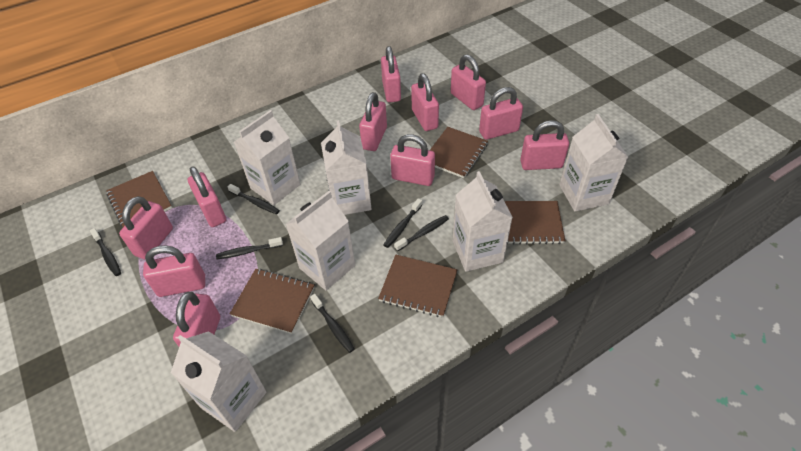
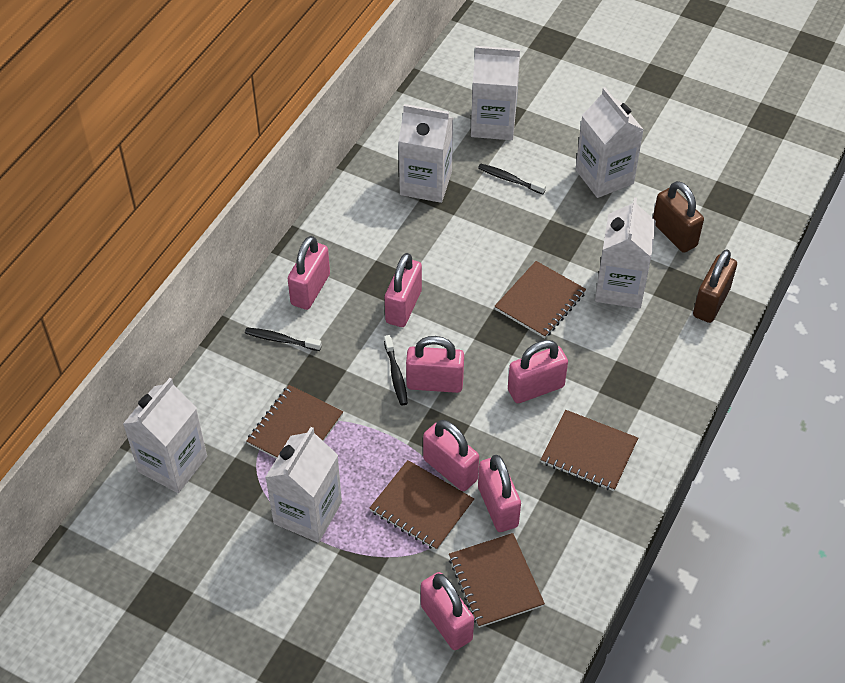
black toothbrush: [90,228,121,276] [216,237,283,259] [228,184,280,214] [310,294,355,353] [384,198,422,248] [394,215,449,251] = 6 -> [245,328,322,351] [384,335,408,406] [478,164,546,194] = 3
brown padlock: none = 0 -> [653,181,704,253] [693,249,737,323] = 2
pink padlock: [119,196,173,260] [143,246,205,297] [173,292,220,347] [188,166,226,227] [359,92,387,151] [381,46,401,102] [390,134,435,186] [411,73,439,131] [451,54,486,110] [479,87,523,140] [520,120,569,170] = 11 -> [288,236,330,310] [385,253,422,327] [406,336,464,393] [421,572,474,650] [423,420,479,491] [478,455,521,532] [508,340,568,403] = 7

